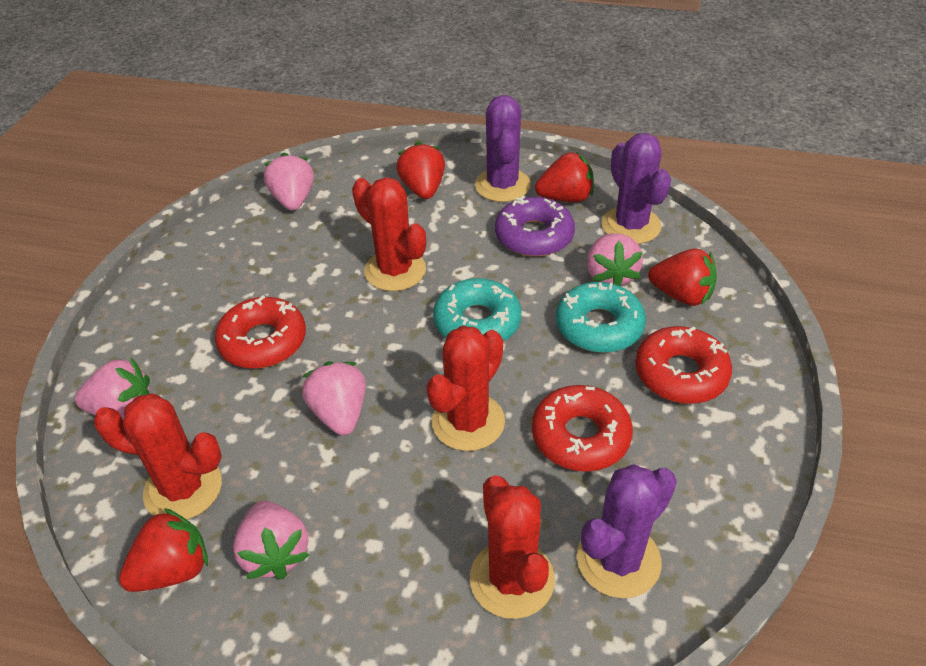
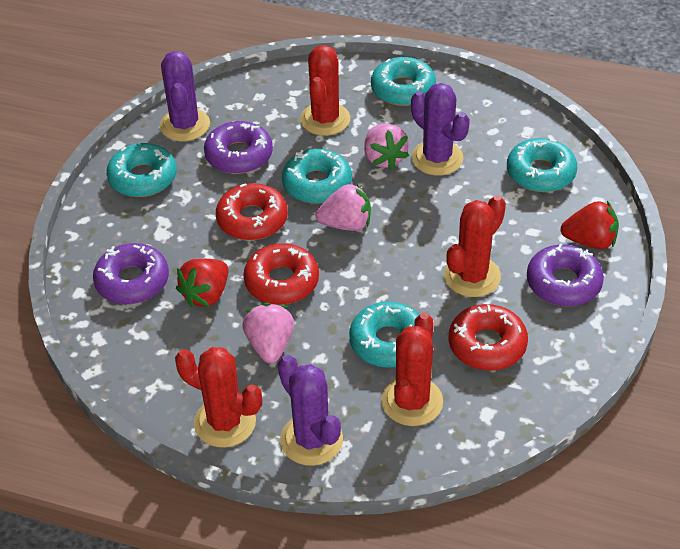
pink strawberry: [75,358,150,420] [233,501,309,579] [264,153,314,211] [302,361,366,436] [587,233,643,287] = 5 -> [242,303,294,363] [316,183,371,231] [364,124,409,170] = 3
purple donut: [495,196,575,257] = 1 -> [93,243,169,304] [204,121,273,174] [527,244,604,306] = 3
red strawberry: [119,508,208,592] [396,142,445,199] [535,152,594,202] [648,249,717,306] = 4 -> [176,259,228,307] [560,201,619,249] = 2
turquoise donut: [433,278,522,341] [556,282,646,353] = 2 -> [106,143,177,197] [282,149,352,203] [349,301,420,368] [371,57,436,106] [507,138,577,192] = 5

